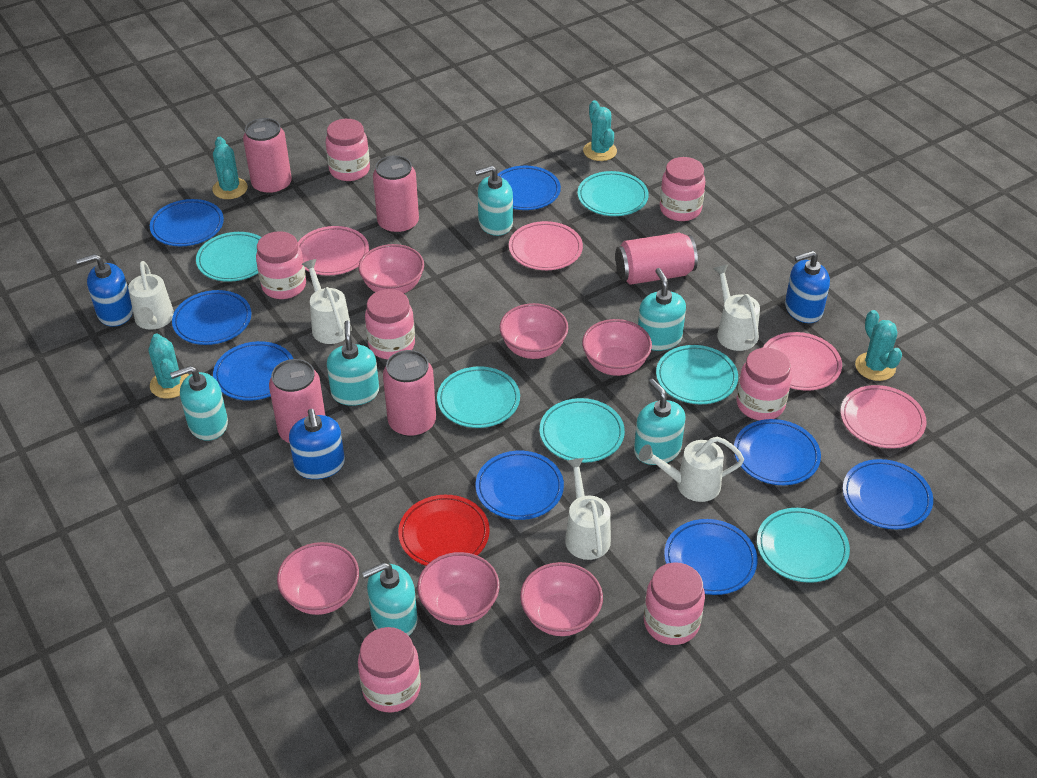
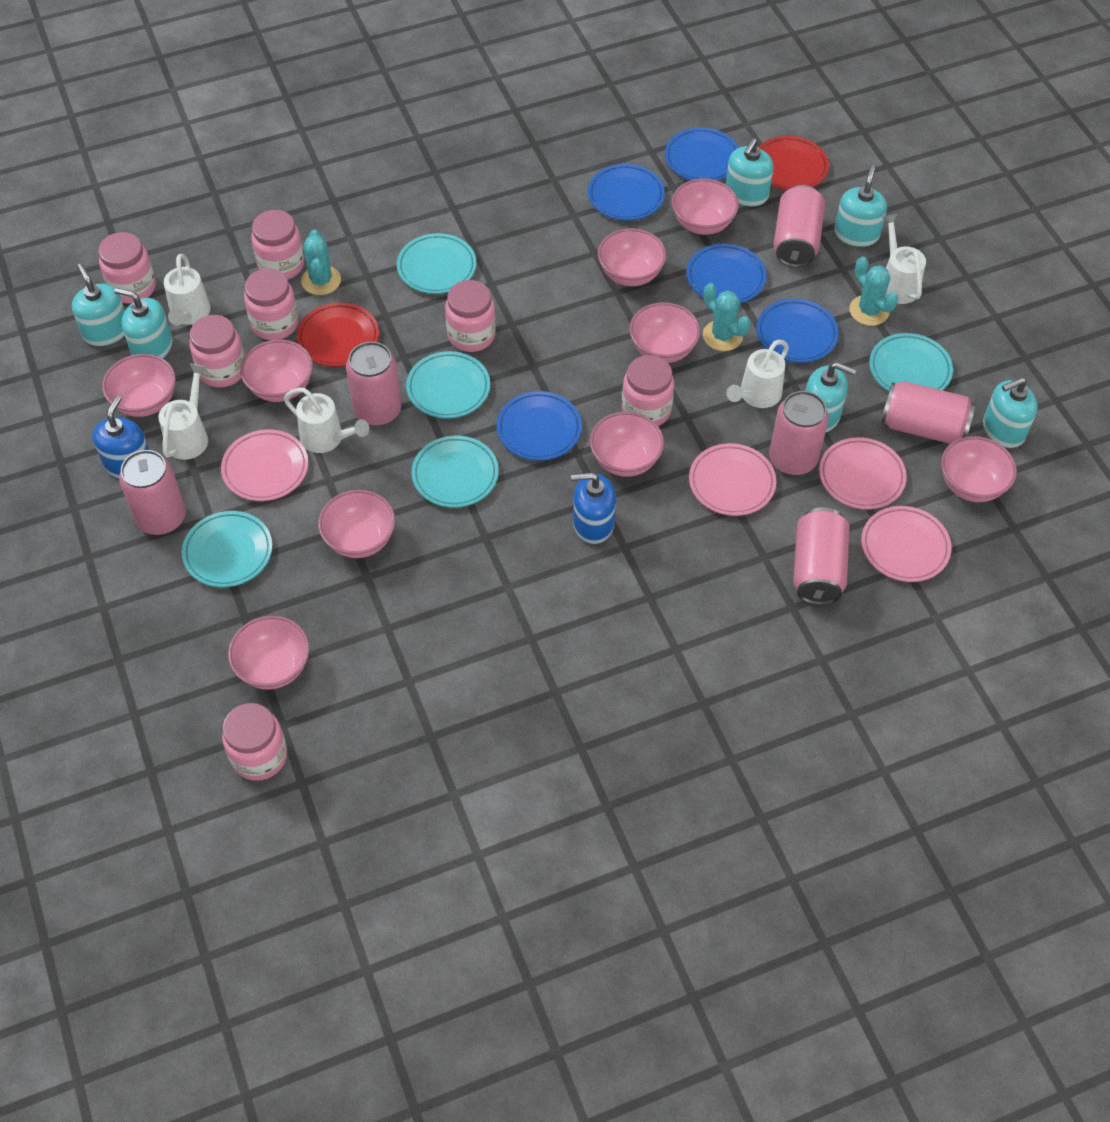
blue plate: [150,199,224,246] [172,290,252,345] [213,341,294,401] [476,451,564,520] [498,166,561,210] [664,519,758,595] [734,419,821,485] [843,459,933,529] = 8 -> [496,391,582,461] [588,164,665,221] [665,128,739,181] [686,244,766,303] [756,299,839,363] = 5
blue soap dispenser: [76,254,133,327] [289,409,345,479] [785,251,830,323] = 3 -> [92,395,149,478] [571,472,616,544] = 2
pink bowl: [277,542,359,615] [358,244,424,293] [417,552,500,625] [499,303,568,359] [520,562,603,636] [582,319,652,376] = 6 -> [102,354,176,417] [228,616,310,690] [240,340,313,402] [318,490,395,558] [590,411,664,477] [598,228,666,286] [629,302,700,363] [672,179,739,235] [941,436,1017,502] = 9
pink can: [243,118,292,195] [269,359,325,443] [373,155,419,234] [383,350,436,437] [615,233,698,285] = 5 -> [119,450,186,535] [346,342,401,426] [769,391,829,475] [773,185,825,268] [793,507,849,605] [881,381,975,444] = 6
red plate: [398,495,490,566] = 1 -> [297,303,379,367] [759,136,829,191] = 2
turquoise cactus: [148,334,189,399] [212,137,248,199] [583,100,617,161] [855,310,902,381] = 4 -> [301,230,341,295] [703,283,751,351] [849,257,899,326] = 3
turquoise plate: [196,232,262,282] [437,366,520,428] [540,398,625,463] [577,171,649,216] [656,345,738,404] [757,508,850,583] = 6 -> [182,511,272,587] [397,233,476,294] [406,351,490,418] [411,436,499,507] [869,333,953,391] = 5

